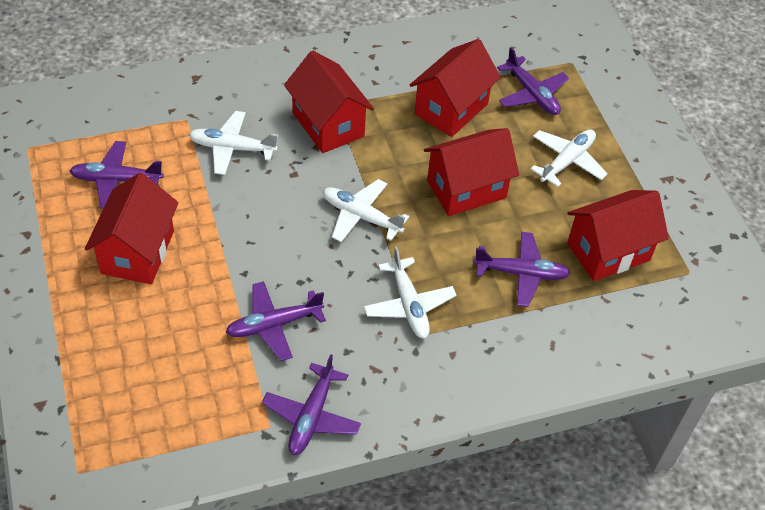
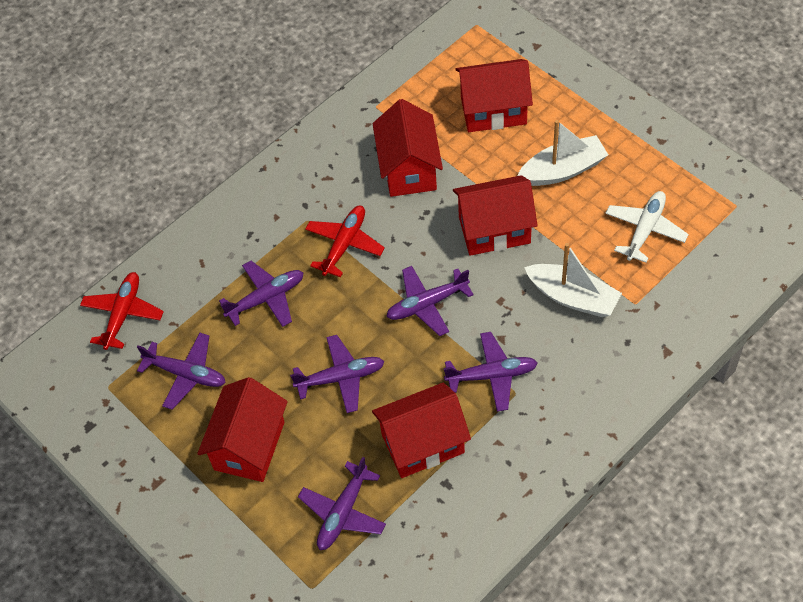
purple plane: [70,141,164,209] [226,281,326,361] [262,354,361,455] [474,232,571,307] [497,47,569,115] = 5 -> [137,332,226,410] [219,261,304,327] [290,335,385,413] [298,457,386,550] [386,266,474,336] [444,332,538,412] = 6
red plane: none = 0 -> [80,272,164,350] [305,206,385,277] = 2
white boat: none = 0 -> [517,120,608,186] [524,243,622,317] = 2
white plane: [189,111,278,175] [323,179,409,242] [364,246,457,338] [530,129,608,187] = 4 -> [605,191,689,263] = 1

